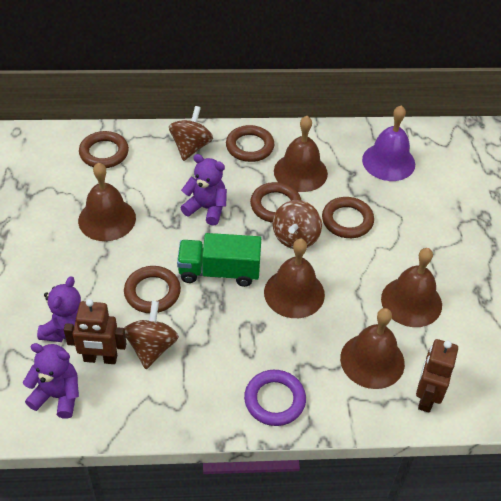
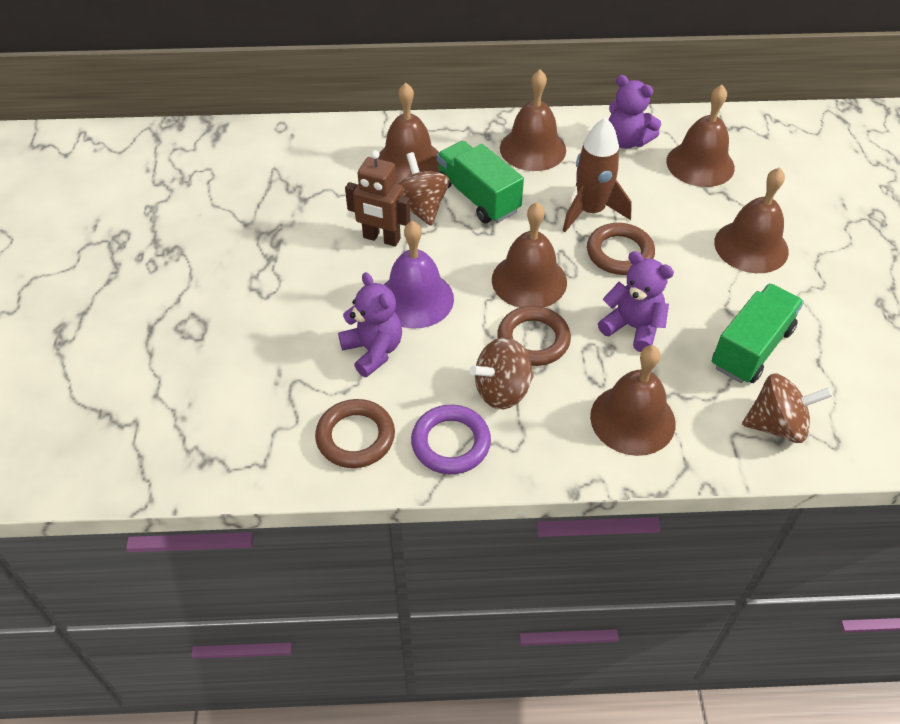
brown bell: [78,163,136,241] [264,239,325,318] [274,116,328,192] [340,308,405,389] [381,248,442,327] = 5 -> [377,82,439,184] [492,202,567,308] [500,70,566,171] [590,345,676,456] [666,85,735,187] [714,167,789,273] = 6
brown ring: [79,131,129,168] [124,266,181,313] [226,125,275,162] [250,182,302,223] [322,197,374,238] = 5 -> [315,399,395,468] [497,306,571,366] [587,223,655,275] = 3
brown robot: [64,299,127,364] [416,339,458,413] = 2 -> [345,150,410,247] = 1
brown rocket: none = 0 -> [563,117,632,232] = 1
green truck: [177,233,261,287] = 1 -> [437,141,524,223] [712,284,804,383] = 2

